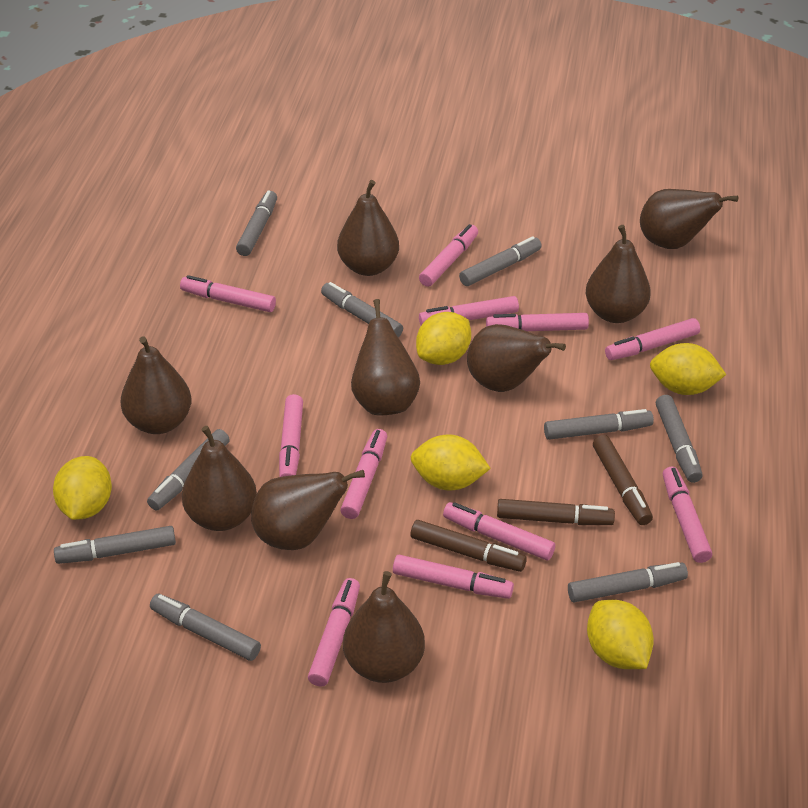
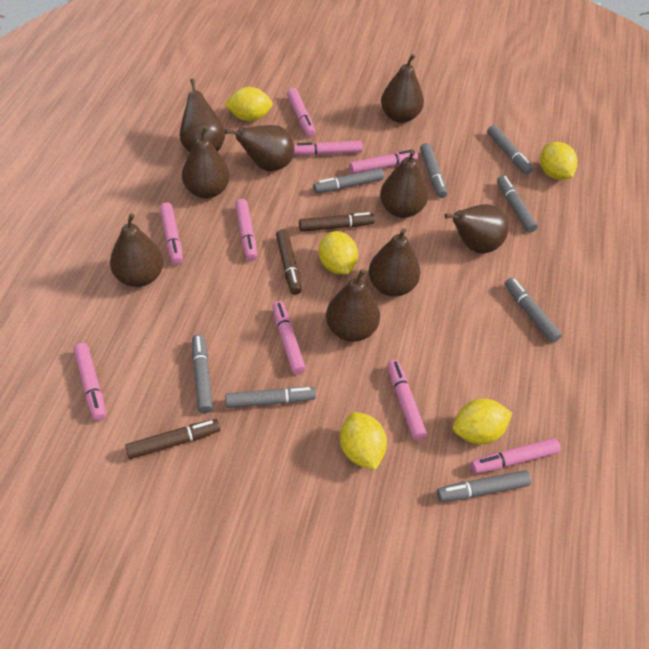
grey marker: [54,526,176,564] [147,429,230,510] [150,594,261,661] [236,190,277,256] [321,282,403,337] [459,236,542,286] [544,409,654,440] [568,562,688,602] [656,395,703,483] = 9 -> [192,334,213,413] [225,387,316,408] [313,168,384,193] [420,143,447,198] [437,470,531,502] [487,125,533,175] [497,175,538,233] [504,277,562,343] = 8
pink marker: [180,275,276,312] [279,394,303,477] [308,578,360,687] [341,429,387,519] [393,555,514,599] [419,224,478,287] [419,296,519,325] [443,502,555,561] [486,313,589,331] [605,318,700,360] [663,467,712,563] = 11 -> [74,343,106,421] [160,202,183,265] [235,199,257,261] [272,301,306,375] [287,88,315,137] [294,141,363,156] [349,149,418,174] [387,360,427,440] [471,438,560,474] = 9

